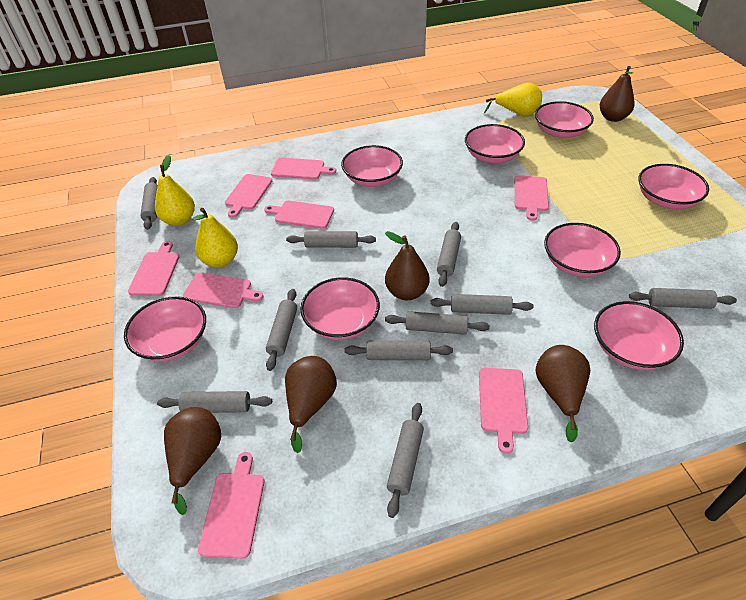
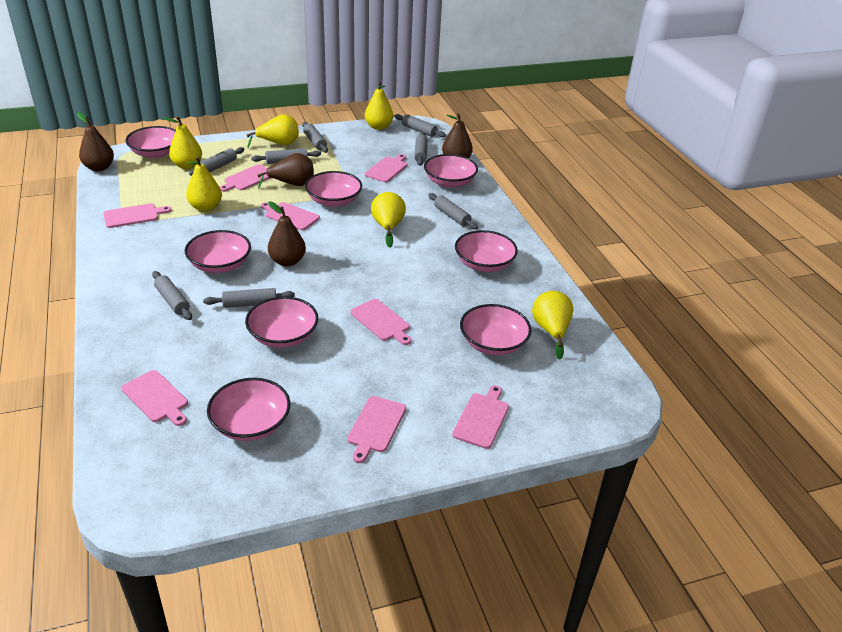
brown pear: [164,407,221,515] [285,356,337,453] [385,231,429,300] [535,345,590,443] [600,66,635,122] = 5 -> [77,112,114,171] [257,153,314,189] [268,201,306,267] [442,113,473,158] = 4
grey rolling pin: [140,177,158,230] [157,391,272,413] [266,289,297,371] [286,231,376,248] [344,341,453,360] [385,311,490,335] [387,403,424,518] [430,294,533,315] [437,222,461,287] [629,288,737,309] = 10 -> [152,271,192,320] [189,147,244,176] [203,288,295,308] [251,148,321,164] [302,122,328,153] [394,114,446,137] [414,132,428,166] [428,193,478,229] = 8
yellow pear: [155,155,195,226] [192,208,238,268] [484,83,542,117] = 3 -> [164,116,202,169] [186,156,222,212] [247,114,299,148] [365,82,393,130] [371,192,406,248] [532,291,573,360] = 6

